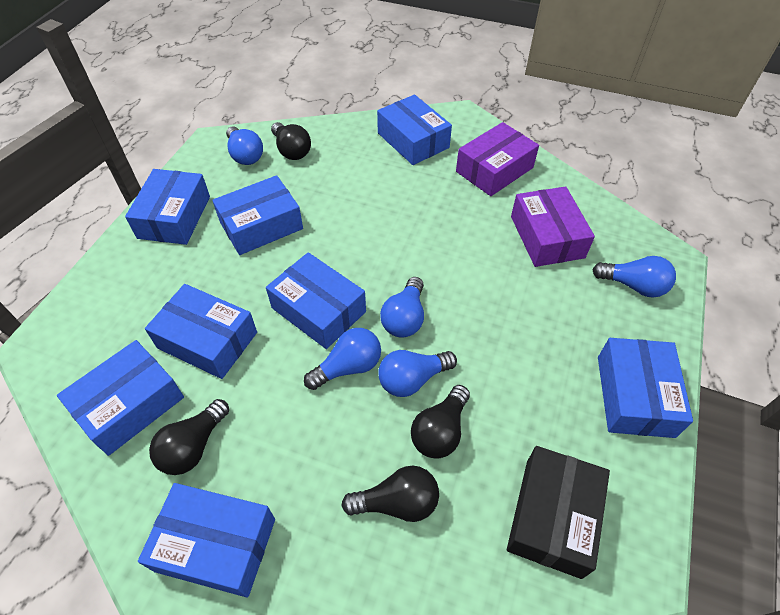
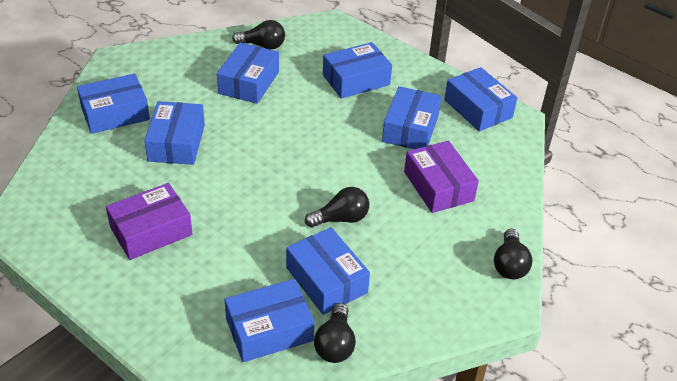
black box: [507,446,610,579] = 1 -> none = 0
blue light bulb: [226,126,263,165] [304,328,381,390] [378,350,457,397] [380,277,424,337] [592,256,676,298] = 5 -> none = 0

